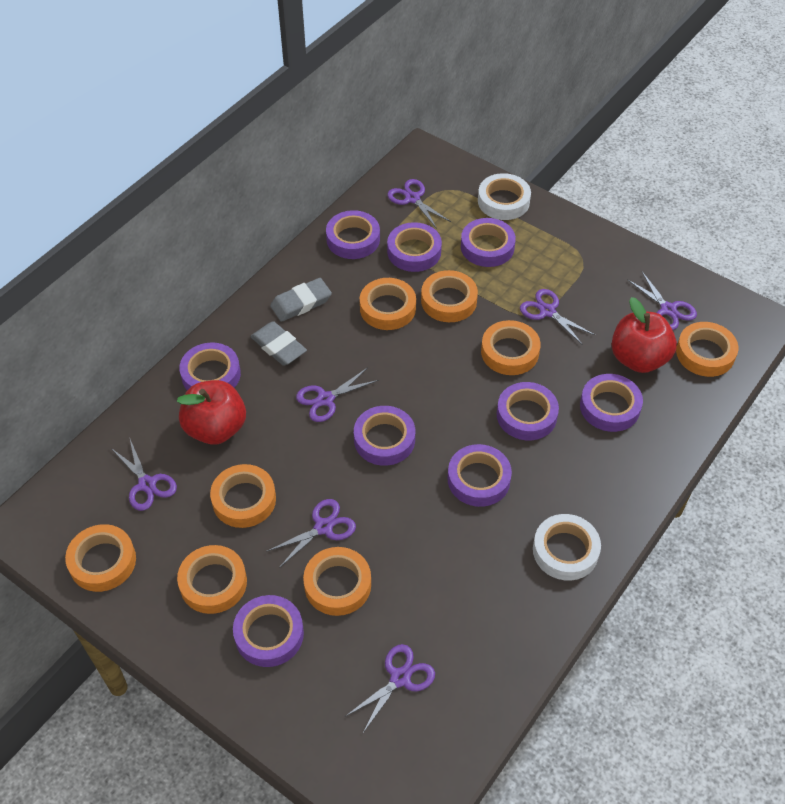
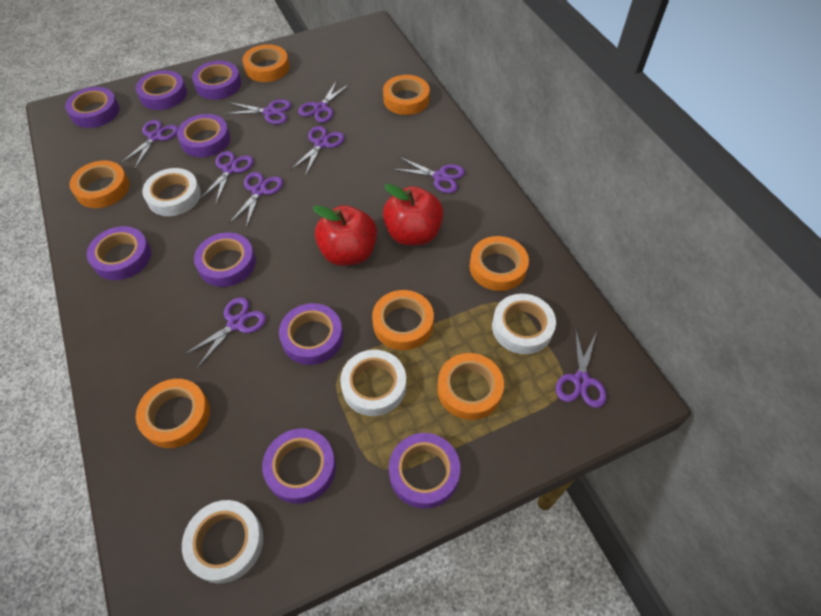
grey eraser: [250,321,307,366] [270,278,332,322] = 2 -> none = 0
orange tape: [65,524,136,592] [177,545,247,614] [210,464,276,528] [303,547,371,616] [360,278,416,330] [421,270,478,322] [481,320,541,375] [676,322,738,377] = 8 -> [69,160,130,208] [136,379,210,448] [243,44,289,82] [372,290,434,350] [383,75,430,115] [437,353,504,420] [470,236,529,291] = 7
purple scissors: [111,439,177,511] [266,499,356,568] [296,368,379,422] [346,644,435,733] [387,179,451,229] [520,289,595,345] [627,272,697,330] = 7 -> [120,120,178,168] [183,297,266,368] [199,151,254,203] [224,99,292,124] [229,172,283,228] [290,126,345,176] [298,80,350,123] [393,157,465,193] [556,327,606,408] = 9
white tape: [478,173,531,220] [533,514,601,581] = 2 -> [142,168,201,216] [182,500,263,584] [340,350,406,416] [492,294,556,354] = 4

